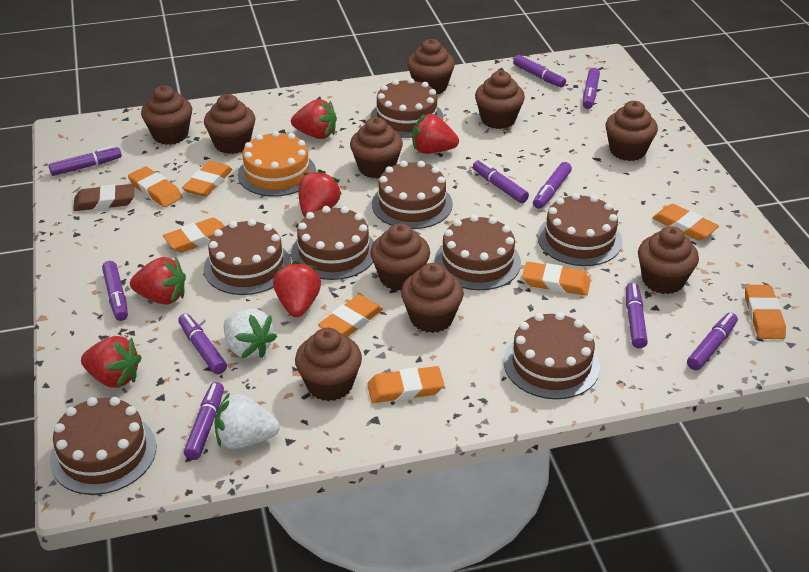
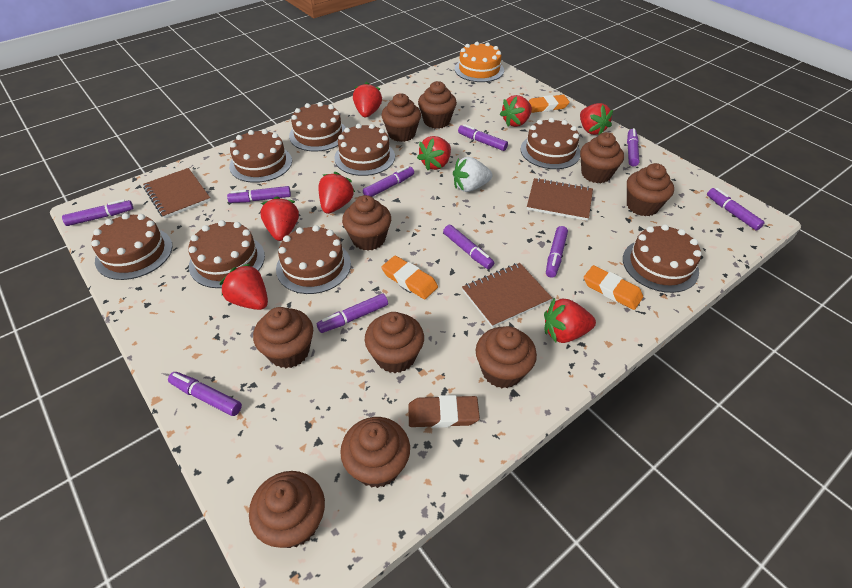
brown notebook: none = 0 -> [143,168,211,219] [462,263,552,328] [527,178,593,221] = 3
orange eraser: [128,166,183,207] [163,218,225,253] [182,161,233,197] [318,295,383,337] [367,366,444,403] [522,262,591,296] [652,204,719,241] [745,285,786,339] = 8 -> [381,256,438,299] [529,95,570,113] [584,265,643,310] = 3
red strawberry: [81,336,142,388] [130,257,186,305] [273,261,321,317] [291,99,337,139] [298,169,342,217] [412,114,459,154] = 6 -> [219,263,268,310] [260,196,299,241] [319,172,355,214] [353,82,382,117] [417,136,451,170] [500,95,532,127] [544,298,596,343] [580,103,613,135] = 8
white strawberry: [214,392,280,449] [224,309,277,358] = 2 -> [453,157,493,192] = 1

